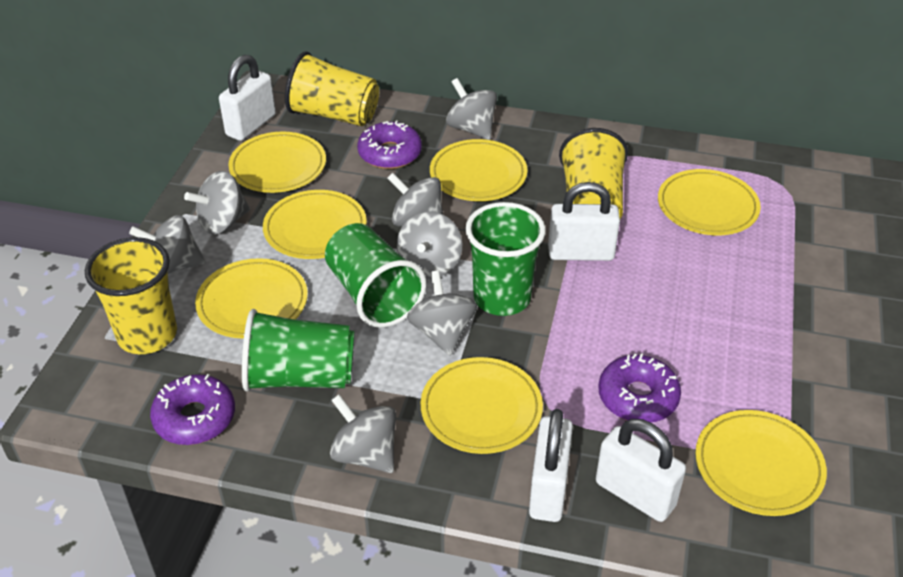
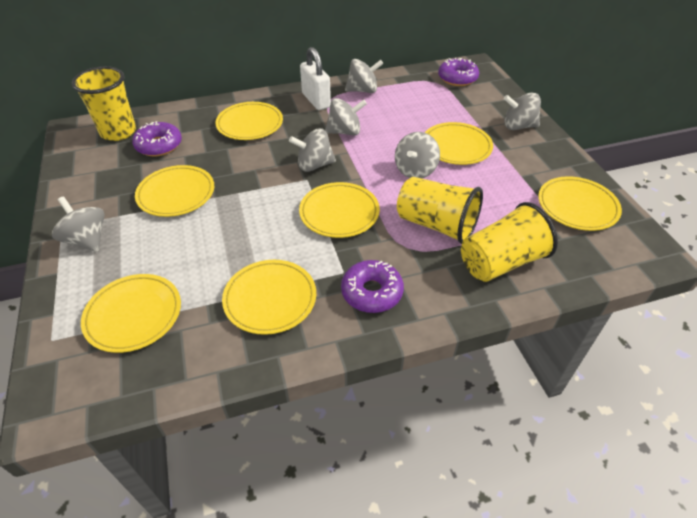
green cup: [242,309,355,392] [325,223,427,328] [465,202,546,316] = 3 -> none = 0
grey spinning top: [129,215,205,274] [184,171,250,234] [330,394,396,473] [387,173,443,227] [397,211,462,278] [407,271,477,355] [446,78,497,140] = 7 -> [52,196,105,252] [289,128,336,172] [325,98,367,135] [345,59,383,93] [395,132,440,178] [504,92,541,130] = 6
white padlock: [219,55,276,141] [529,409,573,522] [548,182,620,261] [596,419,686,522] = 4 -> [300,47,331,110] = 1

